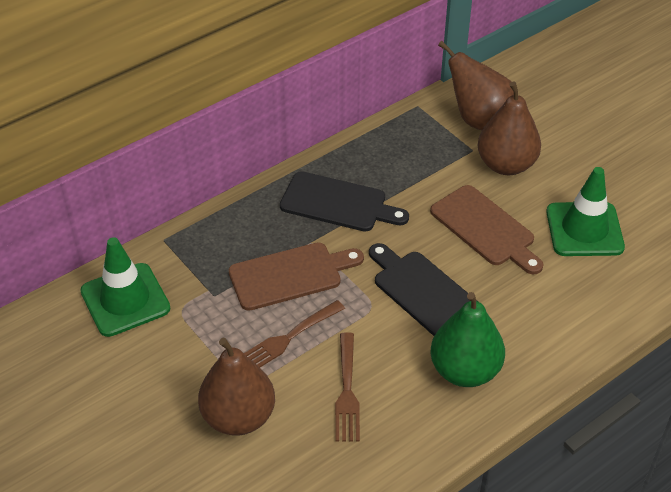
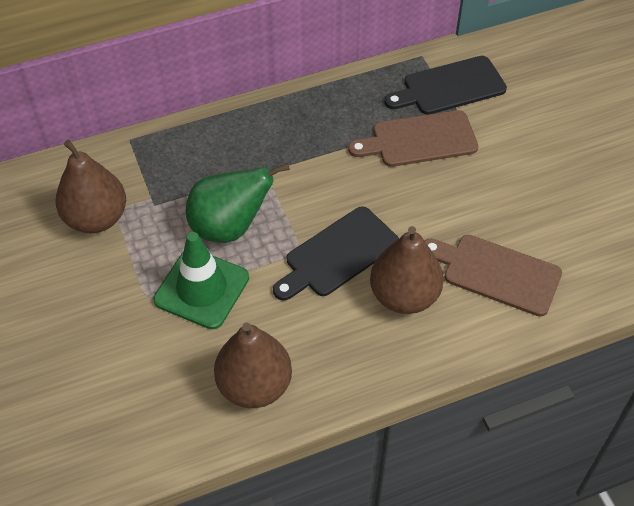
brown fork: [244,300,345,368] [335,332,360,442] = 2 -> none = 0
green traffic cone: [80,237,170,337] [546,167,625,256] = 2 -> [153,232,249,329] = 1

